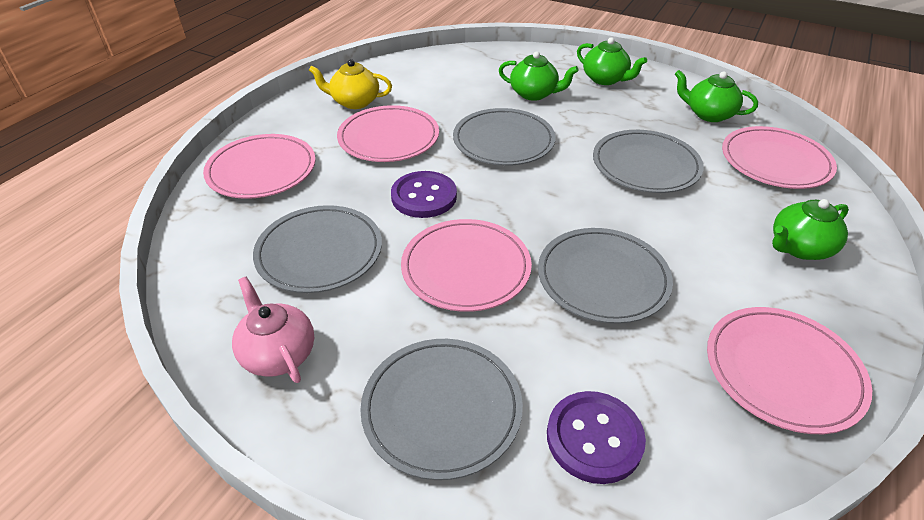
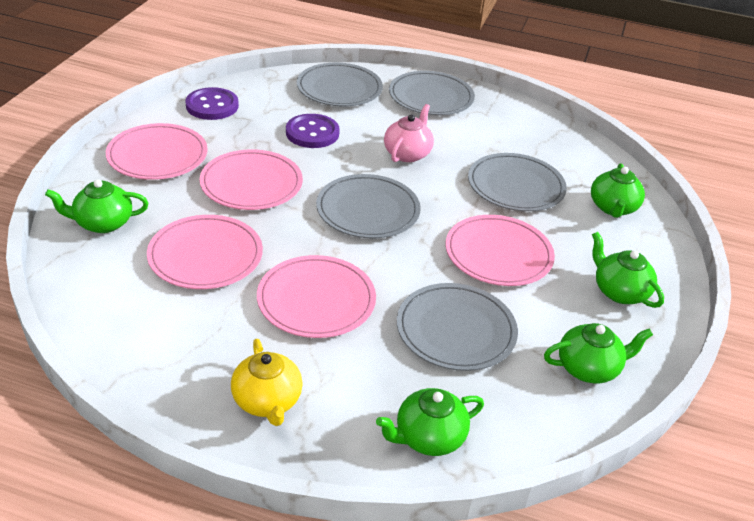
green teapot: [499,51,579,101] [577,37,647,85] [675,70,758,122] [772,199,849,260] = 4 -> [45,179,148,233] [376,388,484,456] [544,323,653,383] [591,163,645,218] [592,232,664,308] = 5

